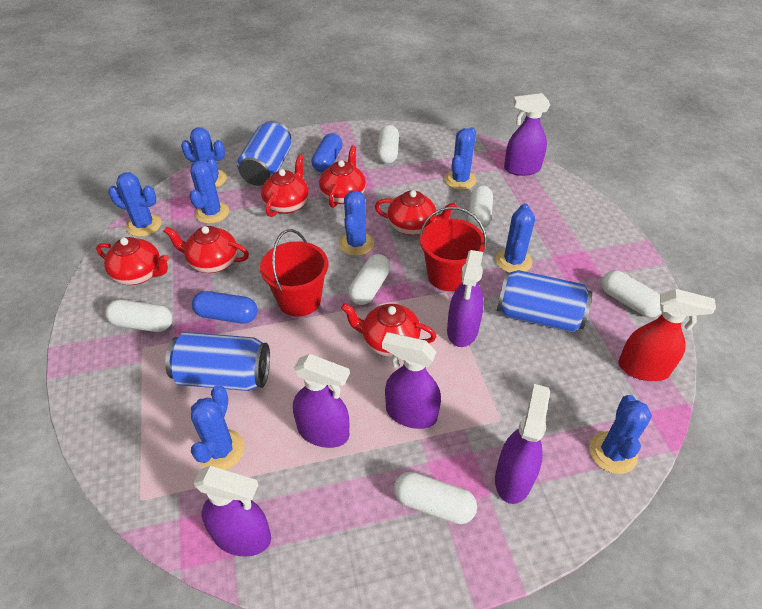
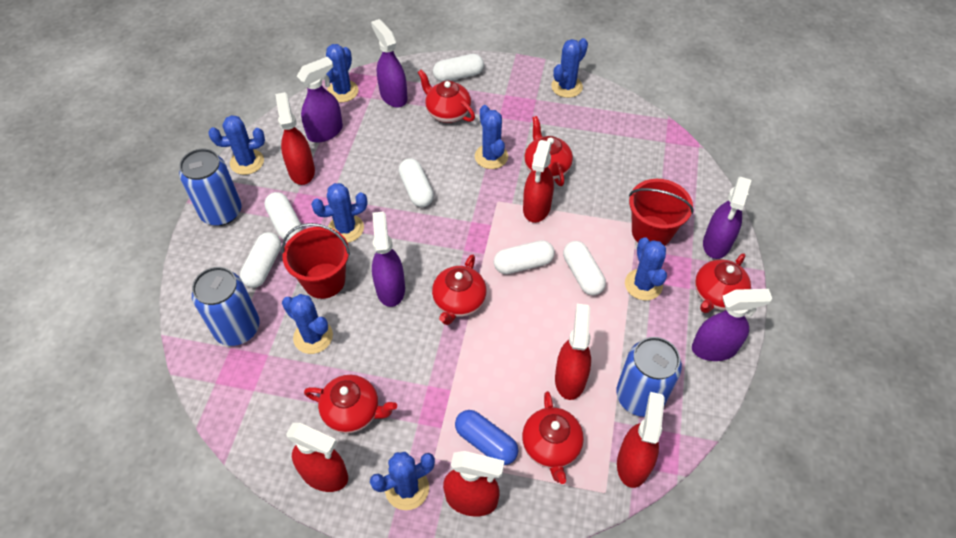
blue capsule: [192,291,258,323] [311,133,342,172] = 2 -> [455,410,518,465] = 1
purple spray bottle: [194,466,271,556] [293,354,349,448] [382,332,441,429] [447,250,484,347] [495,384,550,504] [504,93,550,176] = 6 -> [297,57,343,143] [371,19,408,107] [372,212,405,307] [692,289,772,361] [703,176,751,259] = 5
red spray bottle: [618,289,716,381] = 1 -> [275,92,315,185] [286,423,348,492] [443,451,504,516] [523,140,554,223] [555,304,591,400] [617,392,665,488] = 6

